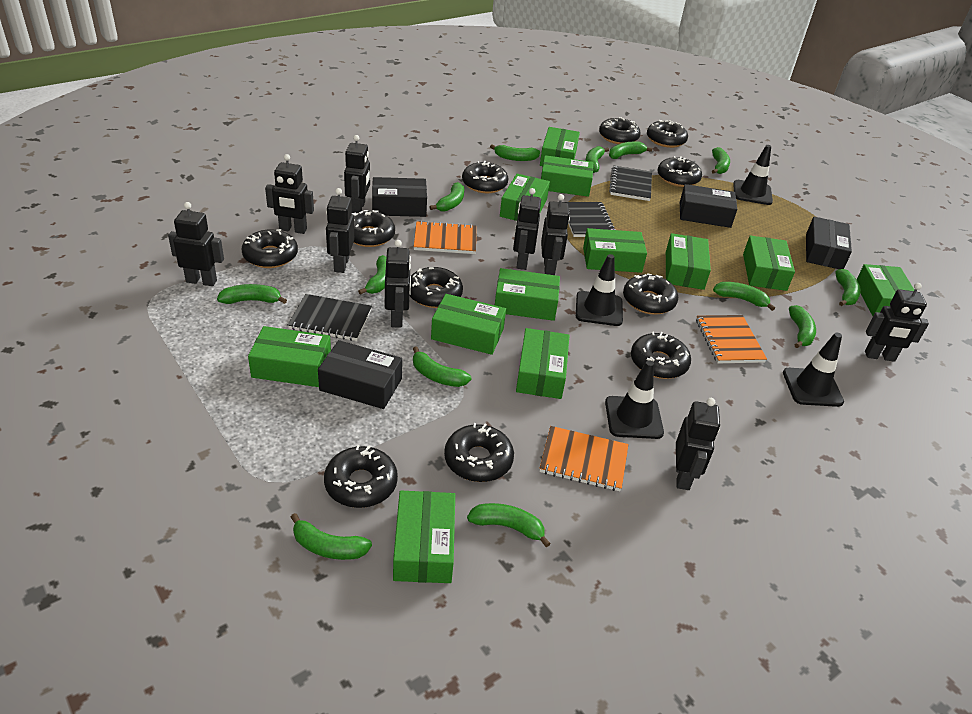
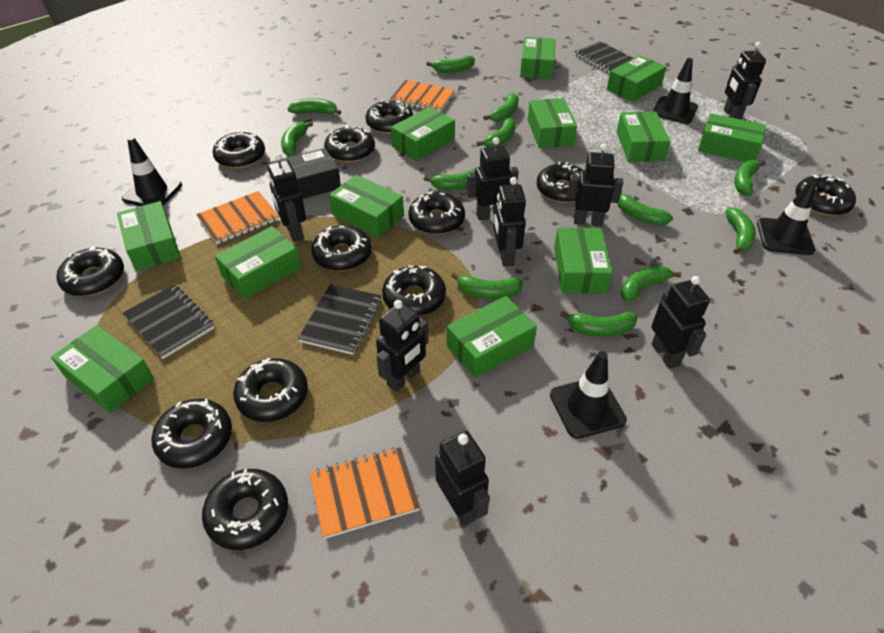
black box: [318,340,402,409] [372,177,427,217] [680,184,737,228] [806,217,852,269] = 4 -> [270,148,341,199] = 1
black donut: [241,229,298,268] [324,445,398,508] [352,210,395,247] [410,267,463,308] [444,423,514,482] [462,161,509,193] [599,117,641,144] [623,273,678,315] [631,331,691,379] [647,120,688,148] [657,156,702,187] = 11 -> [57,246,124,296] [151,399,232,469] [202,469,288,550] [213,131,265,169] [233,358,308,422] [311,225,372,271] [324,125,375,163] [365,100,413,134] [382,265,446,316] [408,191,465,235] [537,162,582,203] [795,174,856,216] = 12
black robot: [168,202,224,286] [265,154,314,234] [326,188,354,273] [344,135,370,213] [385,240,411,328] [513,188,541,270] [541,194,570,275] [676,398,720,490] [865,283,929,362] = 9 -> [267,153,306,242] [376,300,429,392] [435,431,490,526] [467,137,519,220] [493,177,526,266] [567,144,623,226] [651,276,710,369] [724,42,766,120] = 8
green banana: [217,284,287,304] [291,513,372,560] [358,255,386,295] [413,346,471,387] [430,182,464,212] [467,503,551,547] [490,144,540,161] [585,146,609,173] [609,142,652,159] [712,147,730,174] [713,282,775,311] [789,305,816,348] [835,269,861,306] = 13 -> [281,122,313,156] [288,98,341,115] [424,168,476,190] [426,56,475,73] [451,273,523,299] [477,118,516,147] [483,93,519,122] [560,311,637,336] [617,192,673,225] [621,265,681,302] [725,208,756,254] [734,160,765,196] = 12

